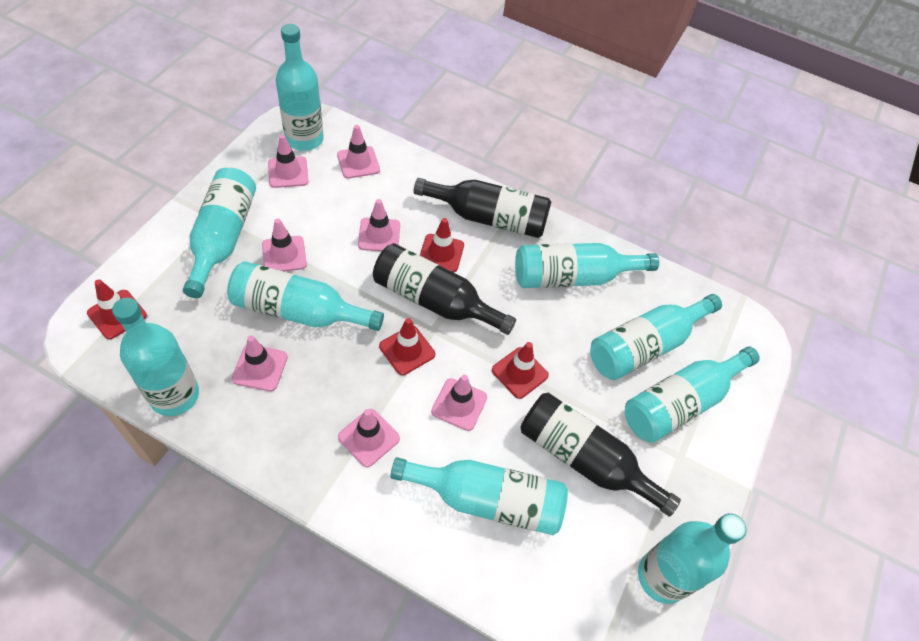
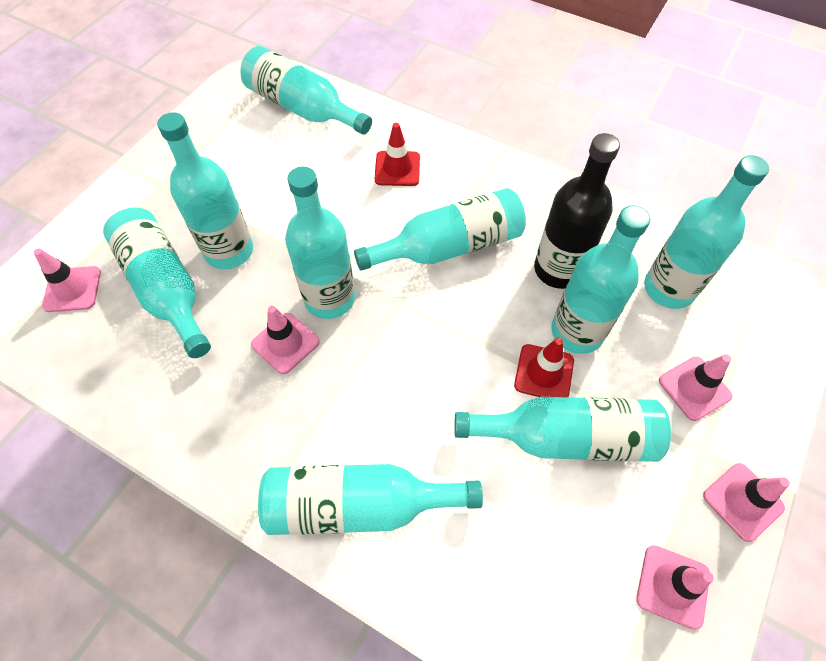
black bottle: [373,243,516,335] [414,178,551,238] [520,392,681,517] = 3 -> [534,133,620,289] = 1
pink traffic cone: [232,336,288,391] [262,218,307,272] [268,134,309,188] [337,125,380,179] [338,409,400,467] [358,199,400,251] [431,375,487,431] = 7 -> [34,249,101,312] [251,306,320,374] [637,545,714,630] [659,354,732,421] [703,463,790,542] = 5
red traffic cone: [87,279,147,339] [379,318,435,375] [420,218,464,273] [492,342,549,399] = 4 -> [375,123,420,186] [514,338,574,397] = 2

